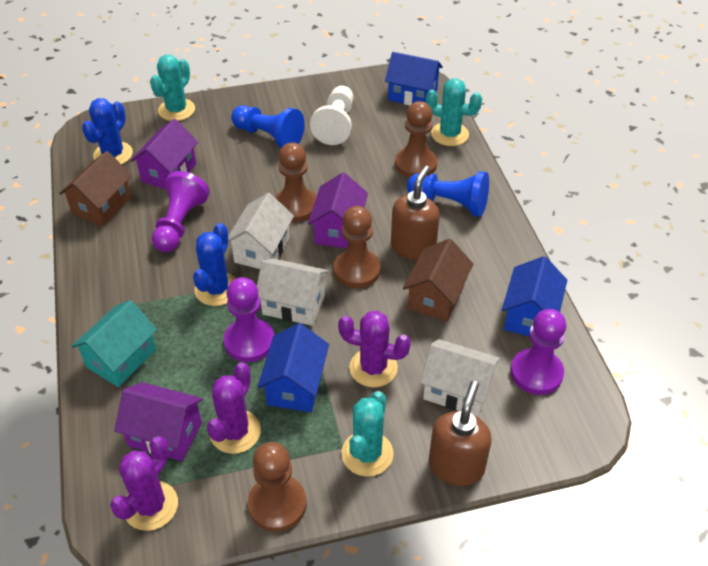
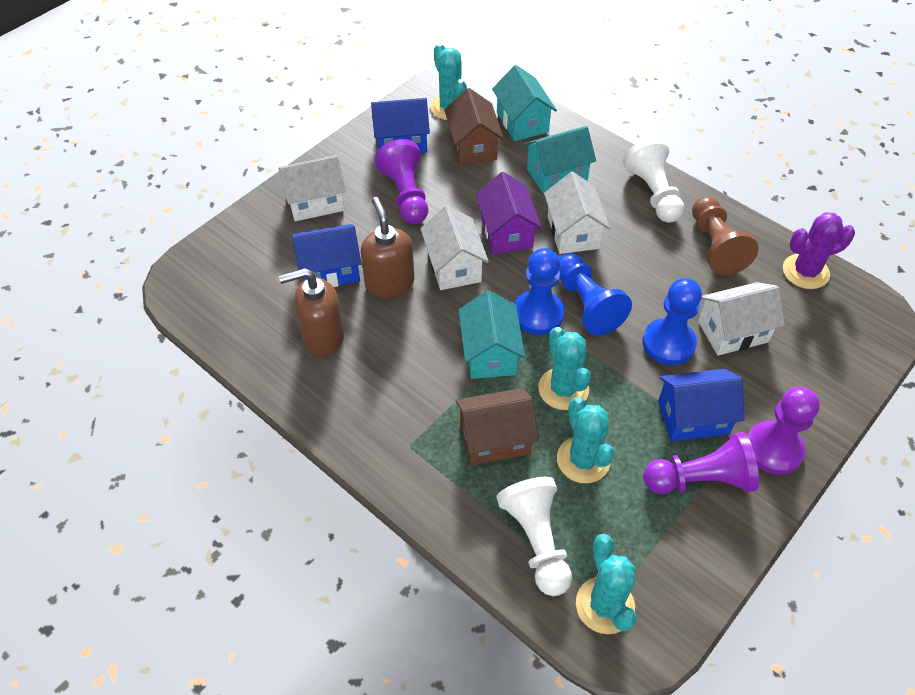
blue cactus: [82,98,133,165] [193,223,236,306] = 2 -> none = 0
blue pawn: [231,105,305,148] [407,171,489,217] = 2 -> [514,248,564,335] [559,254,632,335] [642,278,702,365] = 3
brown pawn: [248,442,306,532] [275,142,316,222] [334,206,381,288] [395,101,437,178] = 4 -> [692,196,759,275] = 1
purple cactus: [110,437,178,531] [207,362,261,454] [338,310,411,387] = 3 -> [783,212,855,289] = 1
purple house: [114,382,203,461] [131,119,198,190] [308,172,368,249] = 3 -> [476,172,542,254] = 1
turquoise cactus: [150,55,195,121] [341,391,394,477] [426,79,482,146] = 3 -> [430,43,467,120] [538,327,591,410] [557,397,614,483] [576,534,637,634] = 4
turquoise house: [71,300,157,387] = 1 -> [459,290,525,379] [492,65,557,141] [524,126,596,194] = 3
white house: [228,193,294,269] [257,258,329,326] [420,339,500,417] = 3 -> [279,155,346,221] [420,205,489,290] [544,172,610,254] [698,282,785,356] = 4
white pawn: [310,86,354,145] = 1 -> [496,477,572,596] [623,138,684,223] = 2

